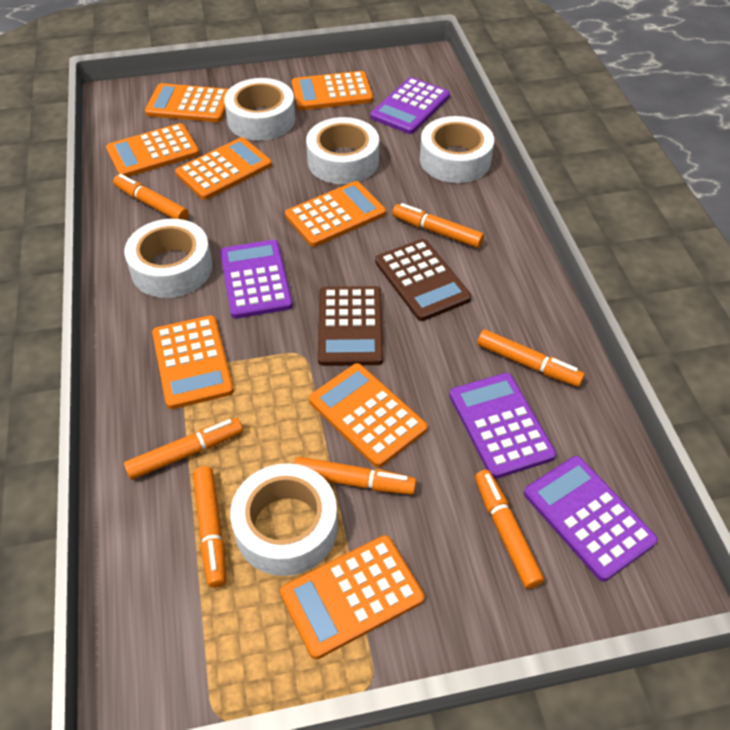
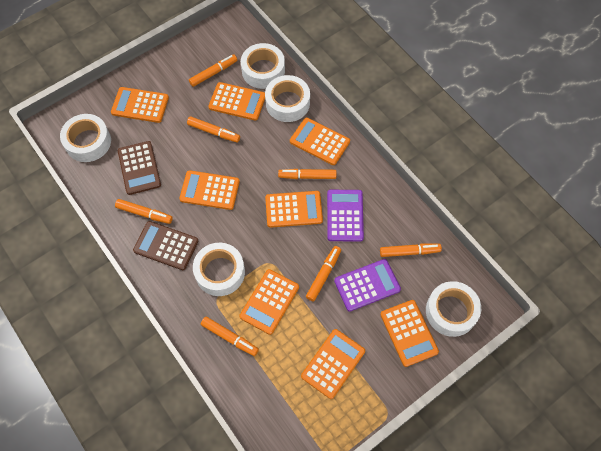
purple calculator: [220,240,293,319] [370,77,450,134] [449,373,556,479] [524,456,658,581] = 4 -> [327,190,364,242] [334,259,401,312] = 2

